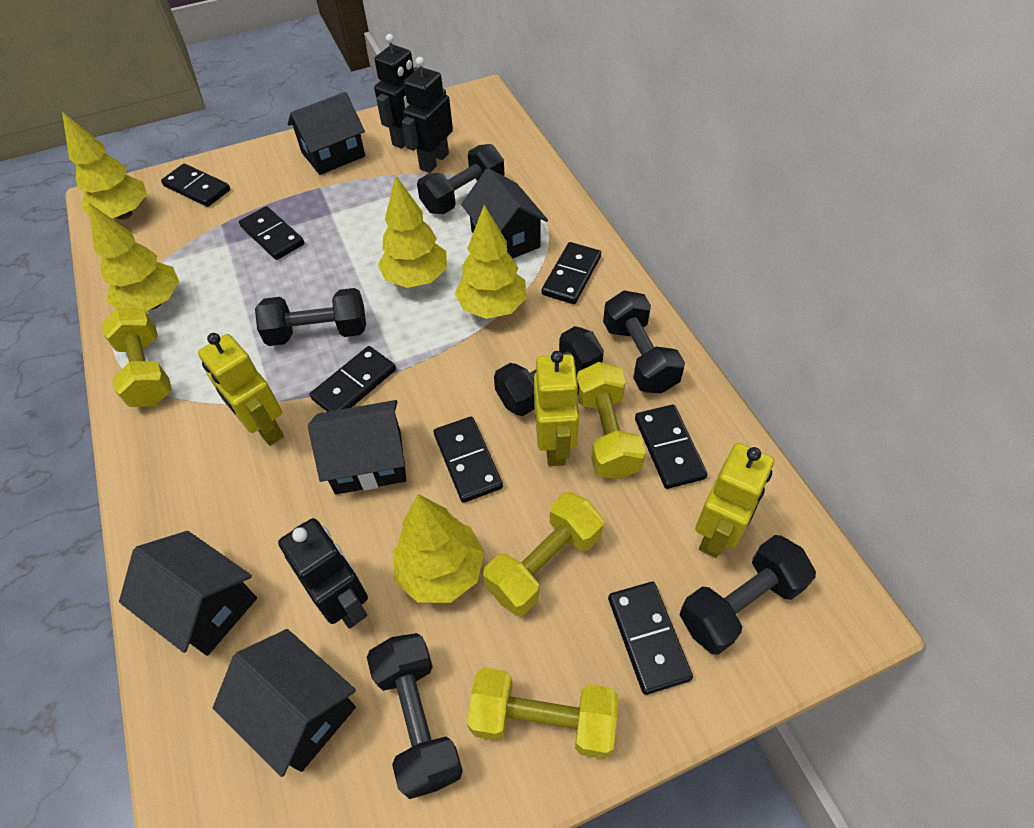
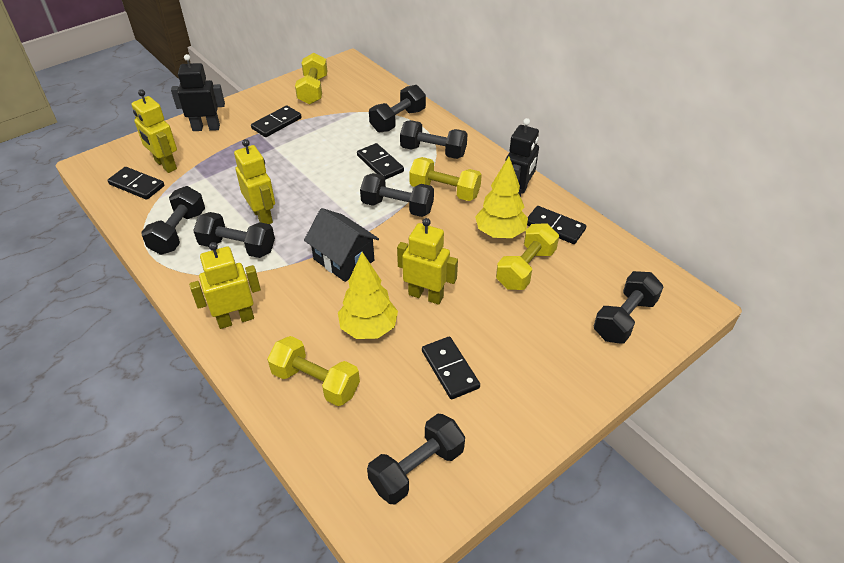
black domino: [161,164,230,207] [239,206,304,260] [310,346,396,412] [434,416,503,503] [542,242,601,304] [608,582,693,695] [635,405,708,489] = 7 -> [108,167,164,200] [251,105,302,137] [357,143,404,180] [422,337,480,399] [527,206,586,244] = 5
black dumbbell: [255,288,366,346] [367,633,463,799] [417,144,504,214] [494,326,604,416] [603,290,685,394] [680,535,816,655] = 6 -> [141,186,205,255] [193,212,275,258] [360,173,434,217] [367,414,465,504] [369,85,426,133] [400,120,468,159] [594,271,663,344] = 7
black house: [119,531,257,656] [213,629,356,777] [287,92,365,175] [308,400,406,494] [461,168,548,258] = 5 -> [304,208,379,282] = 1
black robot: [278,518,368,629] [374,34,418,149] [402,57,453,173] = 3 -> [171,54,225,131] [505,118,539,197] = 2
yellow robot: [198,333,284,446] [534,351,579,466] [695,443,774,558] = 3 -> [131,89,177,173] [189,242,261,329] [234,139,275,224] [397,218,458,305] = 4
yellow tree: [62,111,147,220] [88,202,179,311] [378,175,447,288] [393,494,484,603] [455,205,527,319] = 5 -> [338,252,398,339] [475,157,528,238] = 2

